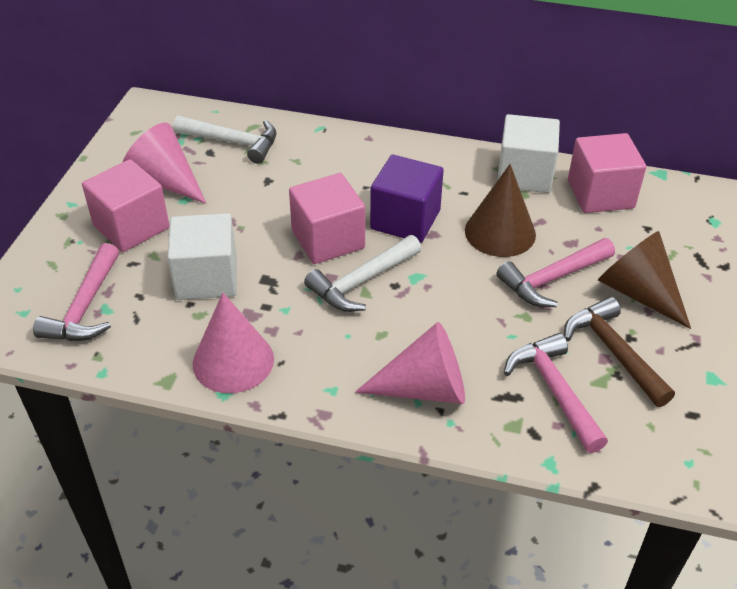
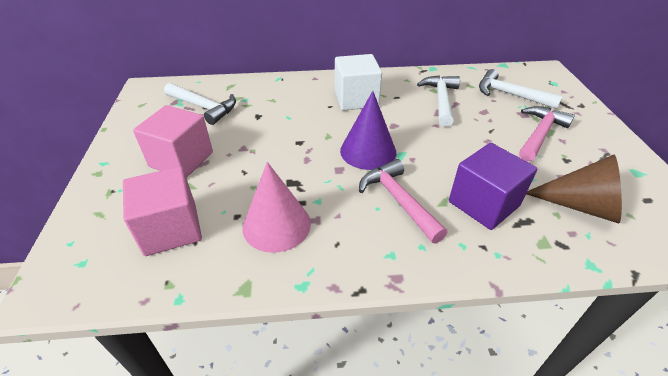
brown cone: [465,164,536,257] [598,231,691,329] = 2 -> [526,155,622,224] = 1
brown hammer: [564,297,675,407] = 1 -> none = 0
pink cone: [122,123,207,204] [193,293,274,393] [355,322,465,404] = 3 -> [242,162,311,253] = 1
pink cube: [82,159,170,252] [289,173,365,264] [568,133,646,213] = 3 -> [123,166,202,256] [133,105,213,178] = 2
pink hammer: [33,243,119,341] [497,238,615,307] [504,333,608,453] = 3 -> [359,159,448,243] [519,106,575,161] = 2
purple cone: none = 0 -> [340,91,396,170] = 1
white cube: [167,213,237,300] [497,114,560,193] = 2 -> [335,54,382,111] = 1
white hammer: [173,116,276,164] [304,235,421,312] = 2 -> [164,83,236,125] [417,75,460,127] [479,69,563,109] = 3

